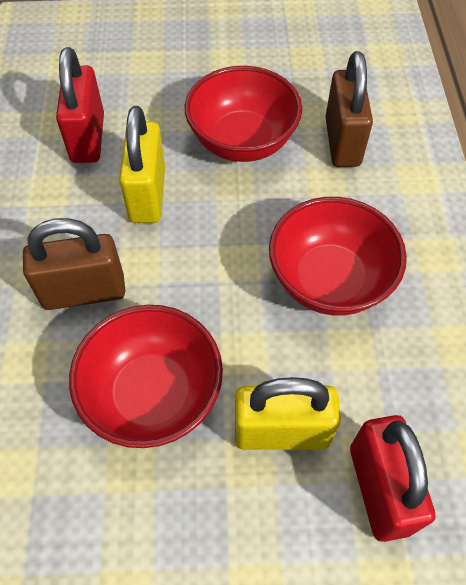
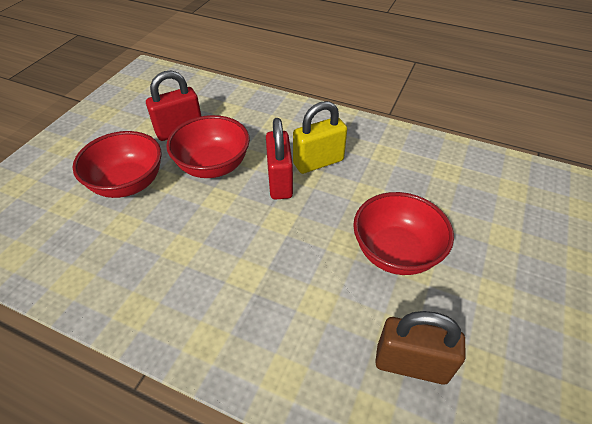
brown padlock: [23,218,125,310] [325,51,373,167] = 2 -> [375,311,465,384] = 1
yellow padlock: [119,106,165,223] [235,377,341,450] = 2 -> [293,101,347,174] = 1

